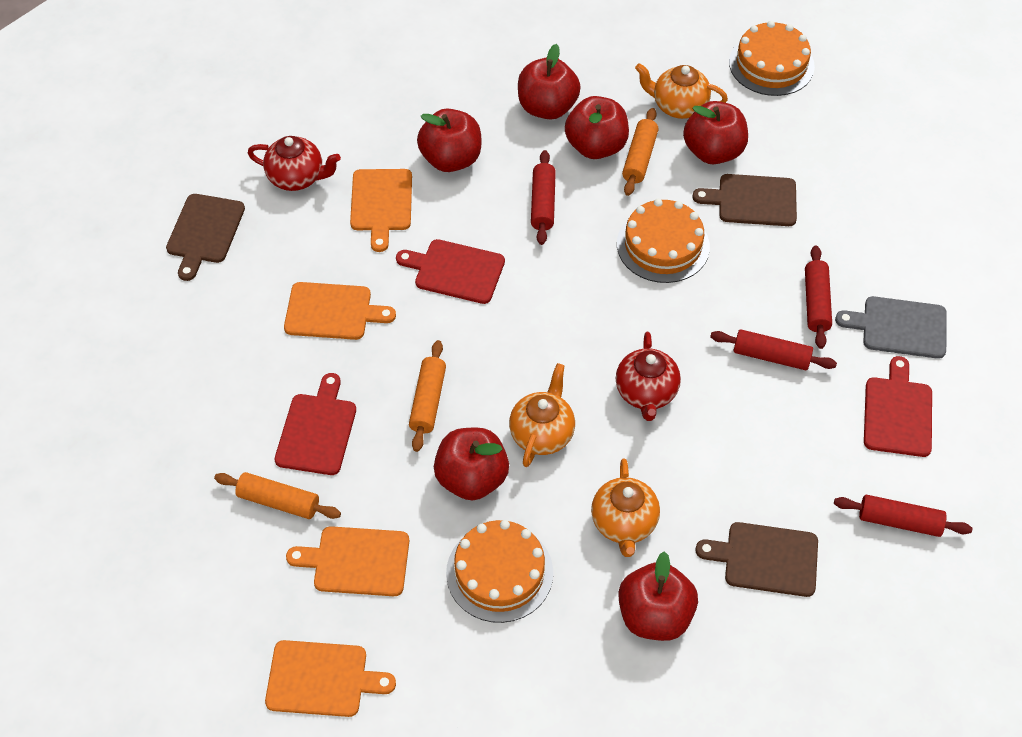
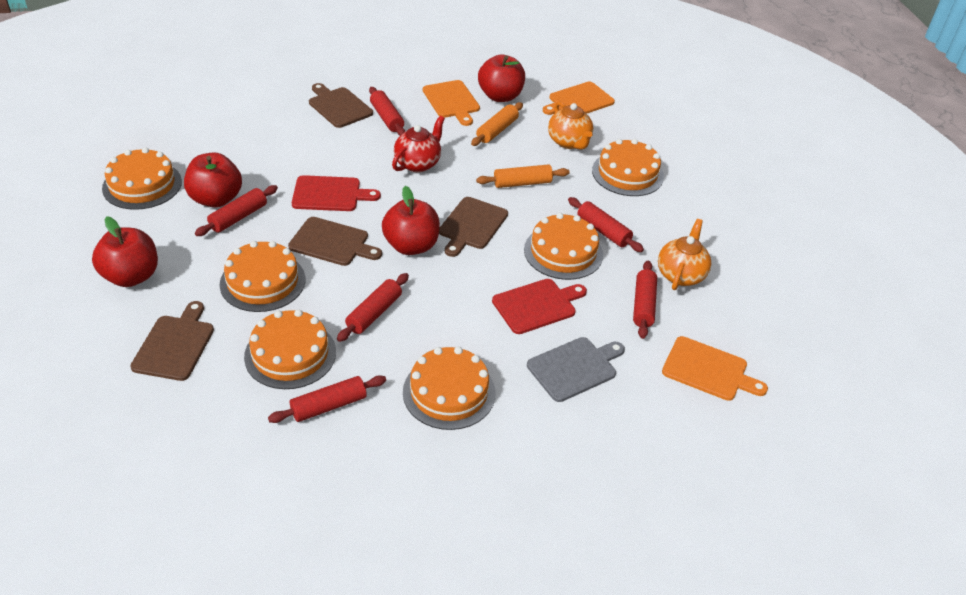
brown cutting board: [166,194,245,281] [692,174,797,226] [695,522,818,597] = 3 -> [130,301,214,381] [288,217,382,266] [309,83,373,128] [439,197,508,257] = 4
orange cake: [446,520,553,623] [617,199,710,283] [729,21,815,96] = 3 -> [102,147,182,210] [219,241,306,312] [244,309,336,389] [403,347,495,430] [524,213,603,280] [592,139,664,196] = 6
orange cutting board: [265,640,396,717] [284,282,396,340] [286,526,409,596] [350,169,412,252] = 4 -> [423,80,480,126] [543,82,615,115] [662,336,768,401] = 3
orange rolling pin: [214,472,341,519] [409,340,446,452] [622,108,659,196] = 3 -> [471,102,523,146] [476,164,570,188] = 2
orange teapot: [509,363,575,467] [591,459,660,557] [635,63,728,119] = 3 -> [548,101,593,149] [658,219,712,290] = 2
red apple: [417,109,481,172] [434,428,509,500] [518,44,581,120] [565,96,629,159] [618,551,698,641] [683,101,748,164] = 6 -> [92,216,158,287] [184,152,242,208] [382,186,440,255] [478,55,525,102] = 4
red cutting board: [275,373,356,475] [396,239,505,304] [864,356,932,457] = 3 -> [292,175,381,211] [492,279,587,334] = 2
red rolling pin: [531,150,556,245] [710,329,837,370] [805,245,832,349] [834,495,972,537] = 4 -> [195,185,278,236] [268,375,386,423] [337,273,409,342] [369,87,406,136] [568,197,644,252] [633,261,657,339] = 6
red teapot: [248,136,341,191] [616,332,681,421] = 2 -> [392,116,445,172] = 1

